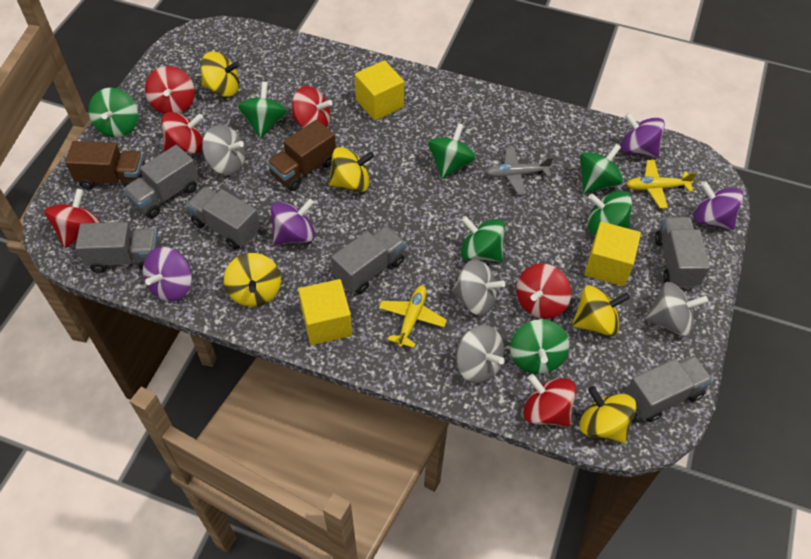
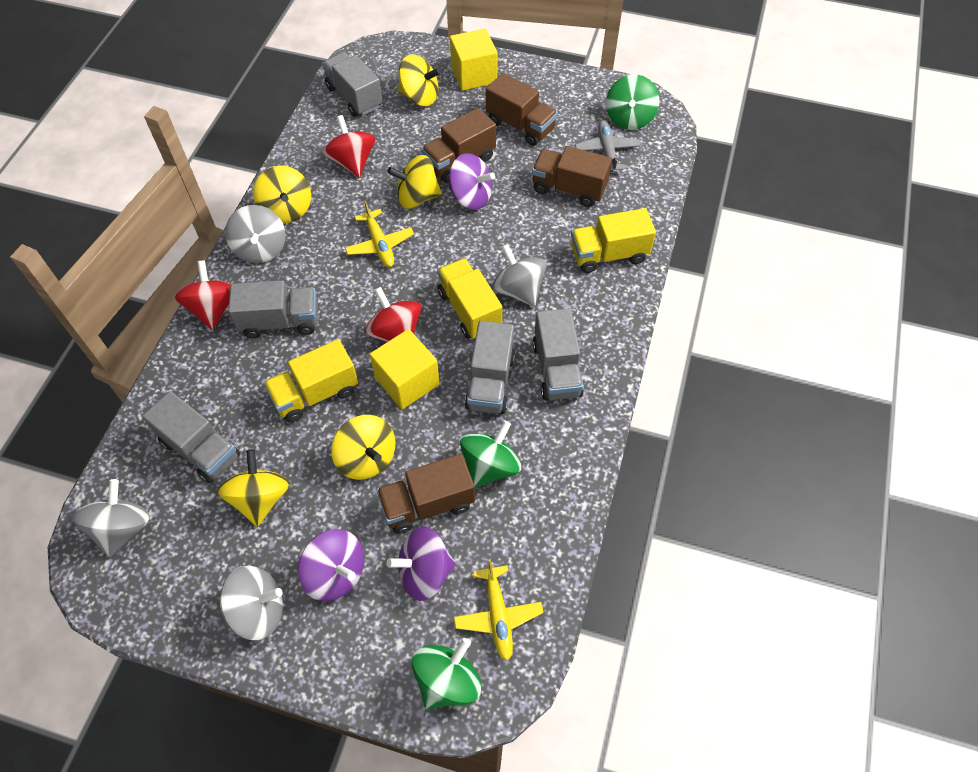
brown truck: [65,141,145,190] [267,120,336,191] = 2 -> [377,454,475,534] [421,108,496,183] [486,73,558,146] [532,146,612,207] = 4
green spinning top: [89,88,138,138] [238,82,287,138] [428,123,476,179] [461,216,505,262] [510,319,569,374] [580,144,624,194] [588,191,632,235] = 7 -> [412,638,481,709] [460,420,521,488] [606,74,659,130] = 3
grey truck: [75,222,159,273] [123,145,199,218] [186,186,260,250] [331,226,406,294] [625,355,713,422] [655,217,710,288] = 6 -> [142,391,240,483] [228,280,318,338] [322,52,383,117] [465,321,515,414] [533,308,584,400] = 5
purple spinning top: [143,247,192,302] [271,199,315,245] [620,112,665,158] [694,181,744,230] = 4 -> [298,529,364,601] [386,527,456,601] [449,153,495,210] = 3
red spinning top: [44,189,100,248] [145,66,195,114] [161,112,203,154] [292,86,332,128] [516,263,571,319] [523,374,577,427] = 6 -> [174,260,231,330] [323,115,375,178] [365,287,421,342] = 3
yellow cube: [298,279,352,345] [355,60,404,121] [585,222,641,286] = 3 -> [370,329,440,409] [450,28,498,91] = 2
yellow truck: none = 0 -> [264,339,358,423] [437,258,502,339] [571,208,656,273] = 3

